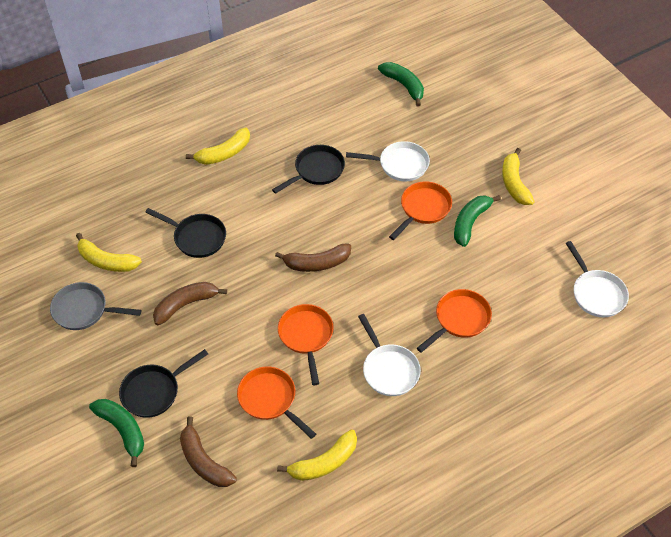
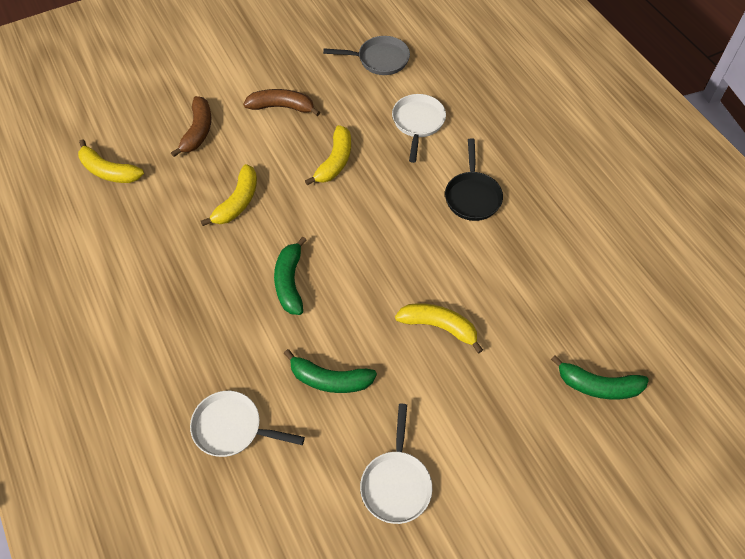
black pan: [119,349,208,418] [145,208,226,258] [272,145,345,194] = 3 -> [445,138,503,221] = 1
brown banana: [153,282,227,325] [180,416,237,487] [275,243,351,272] = 3 -> [171,96,211,157] [243,89,320,116] = 2
orange pan: [237,366,316,439] [278,304,334,385] [389,181,452,240] [417,289,492,353] = 4 -> none = 0

